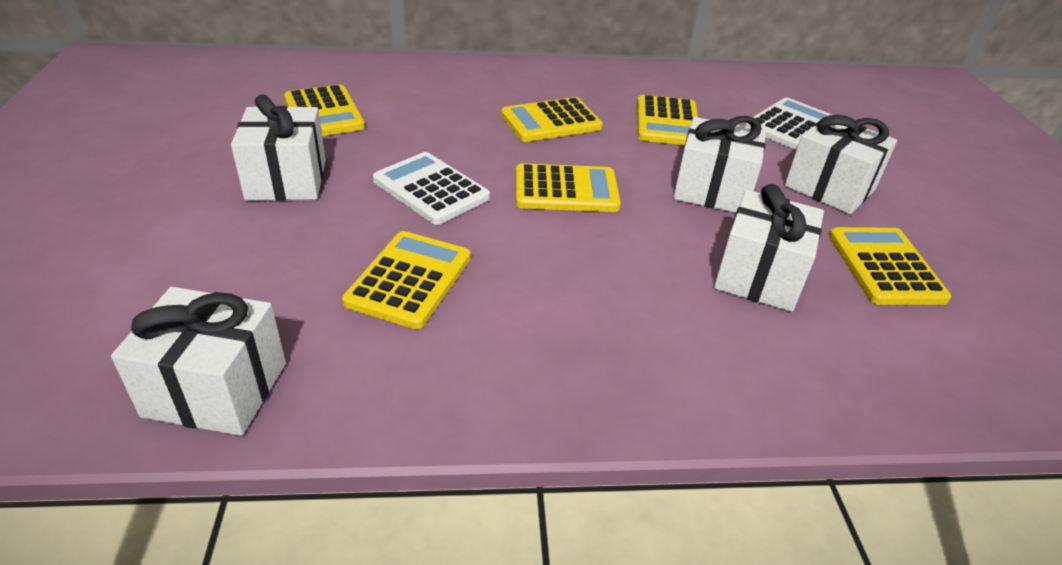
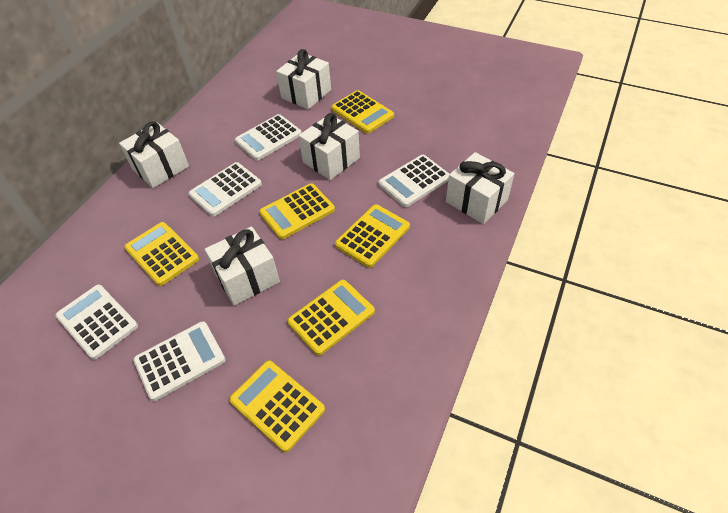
white calculator: [373,152,490,225] [745,97,832,149] = 2 -> [55,285,138,360] [133,321,226,401] [188,162,262,217] [235,114,302,161] [378,155,449,207] = 5

